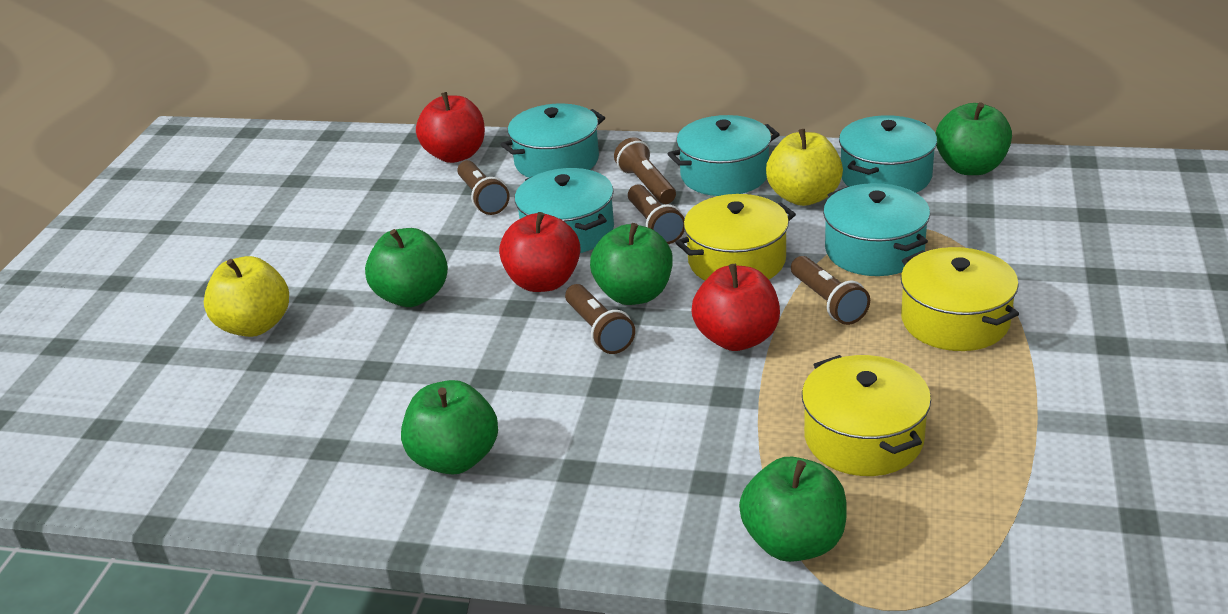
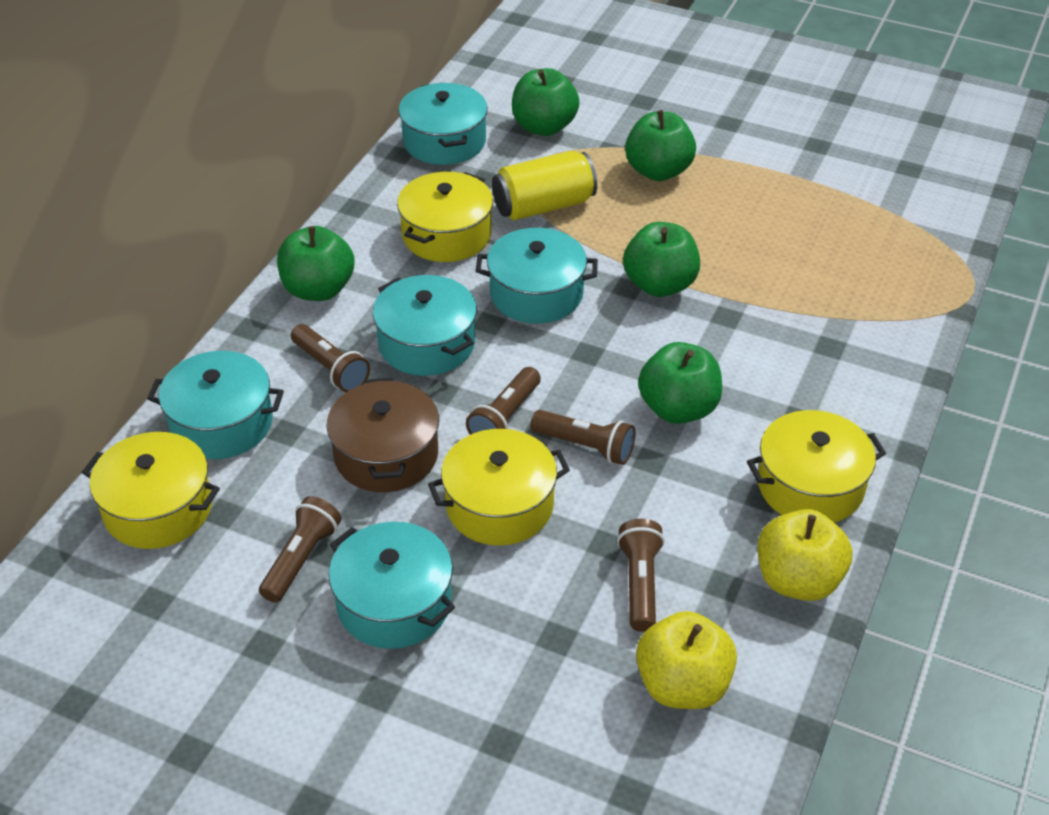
brown pot: none = 0 -> [327,377,439,492] = 1
red apple: [416,92,485,163] [499,212,580,292] [691,264,780,351] = 3 -> none = 0
yellow can: none = 0 -> [492,151,597,220] = 1
yellow pot: [675,194,796,280] [802,355,931,476] [901,247,1019,351] = 3 -> [82,432,220,549] [397,172,493,262] [428,429,570,545] [747,410,886,523] = 4

